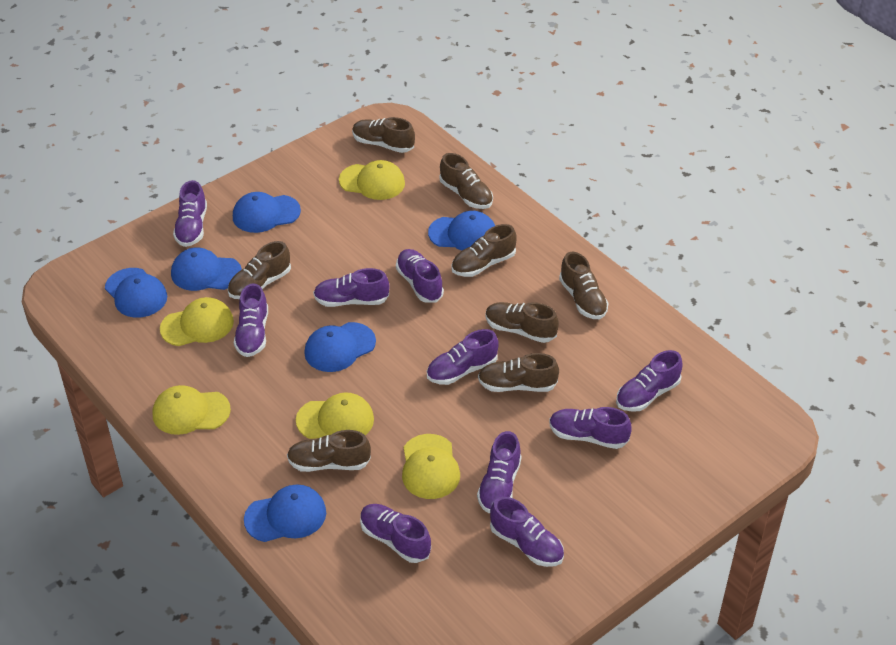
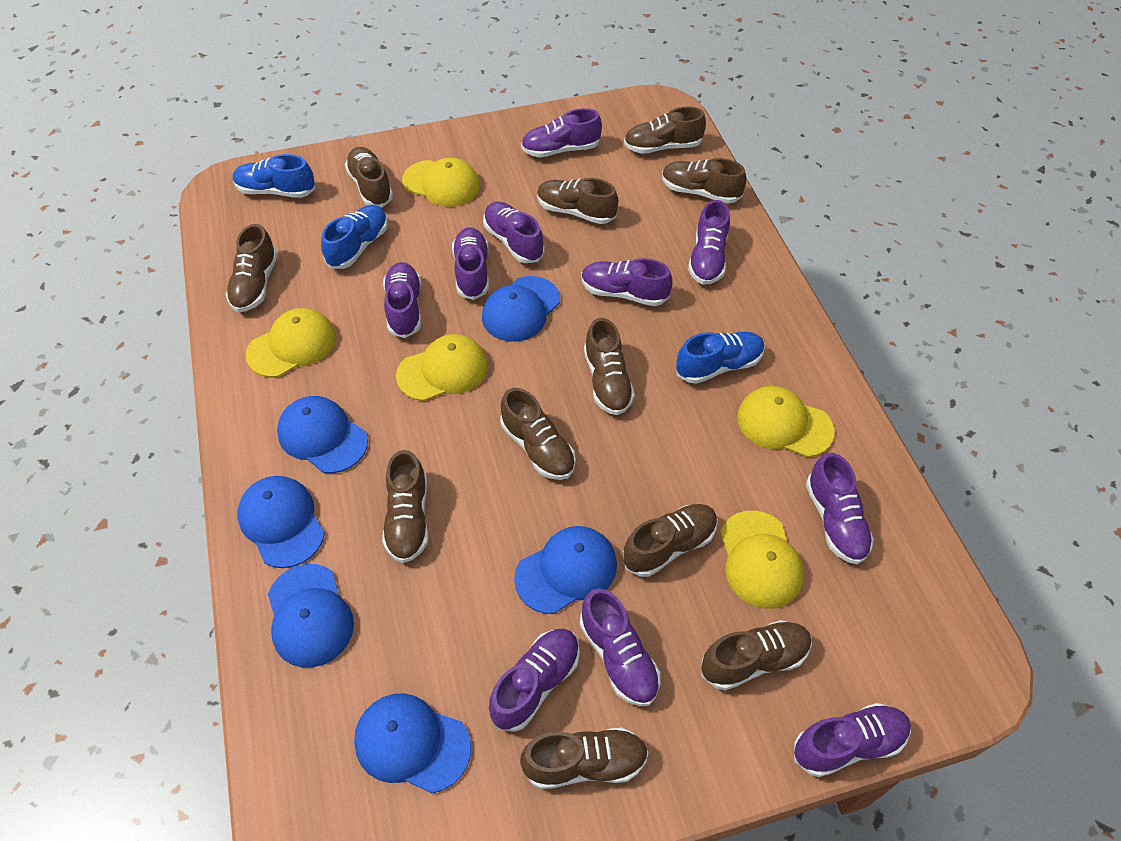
blue shoe: none = 0 -> [233,154,315,198] [321,205,388,269] [676,332,765,384] = 3
brown shoe: [228,241,291,299] [287,430,371,472] [352,117,415,153] [440,153,493,209] [451,224,517,277] [478,353,559,392] [485,302,559,343] [559,252,609,319] = 8 -> [226,224,278,312] [345,147,393,207] [382,450,429,563] [500,388,576,480] [520,727,649,789] [537,178,618,224] [584,318,635,415] [623,504,718,577] [624,106,706,154] [662,158,746,204] [701,620,812,691] = 11

